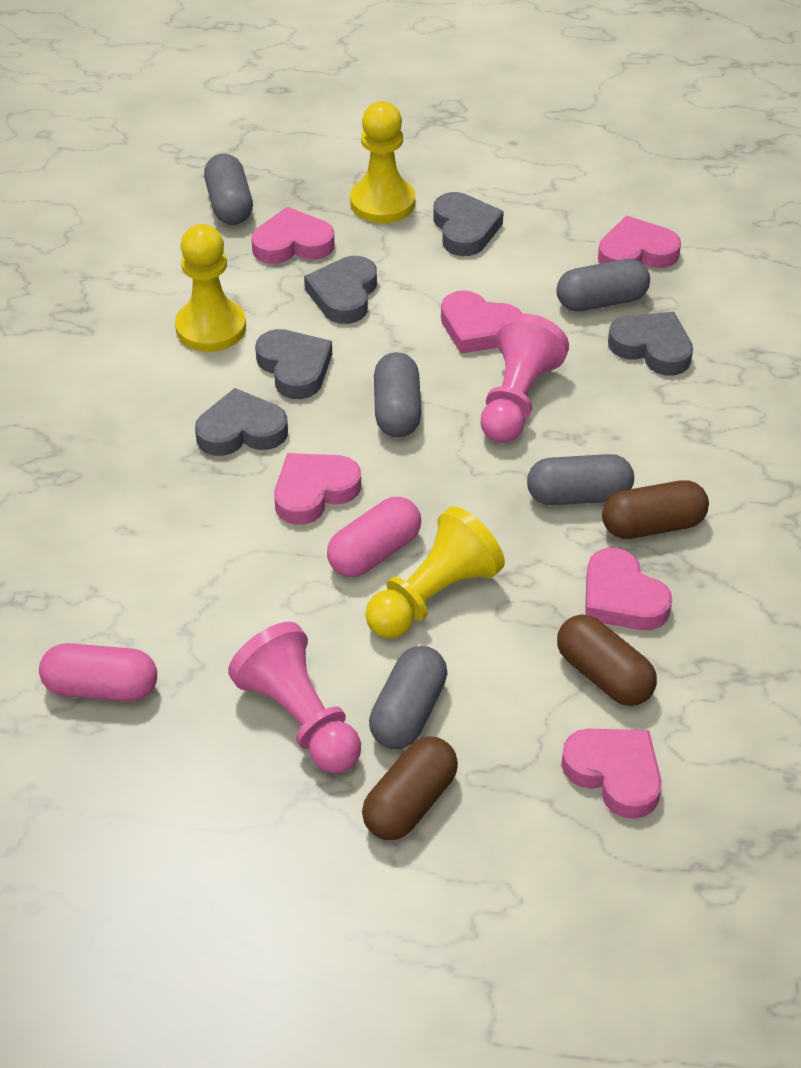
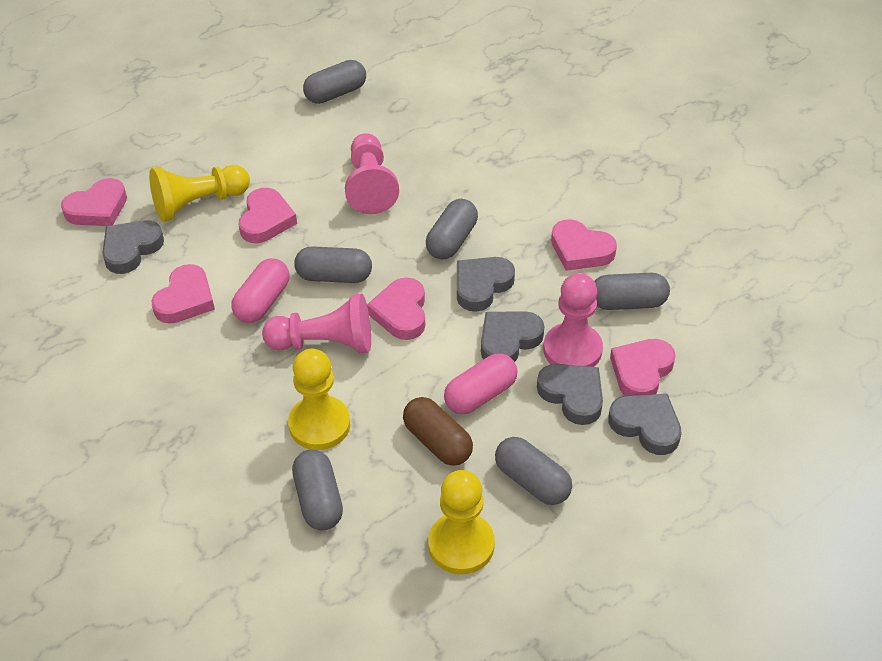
brown capsule: [362,736,458,840] [557,614,657,706] [602,480,709,539] = 3 -> [403,397,473,466] = 1
grey capsule: [204,154,253,225] [369,646,448,749] [374,352,421,437] [527,454,634,505] [556,259,650,312] = 5 -> [292,449,343,531] [294,246,372,283] [303,60,366,104] [426,199,478,259] [495,437,572,505] [594,273,670,310] = 6
pink pawn: [228,622,361,774] [481,313,569,443] = 2 -> [262,294,371,353] [345,133,399,214] [543,273,603,367] = 3

